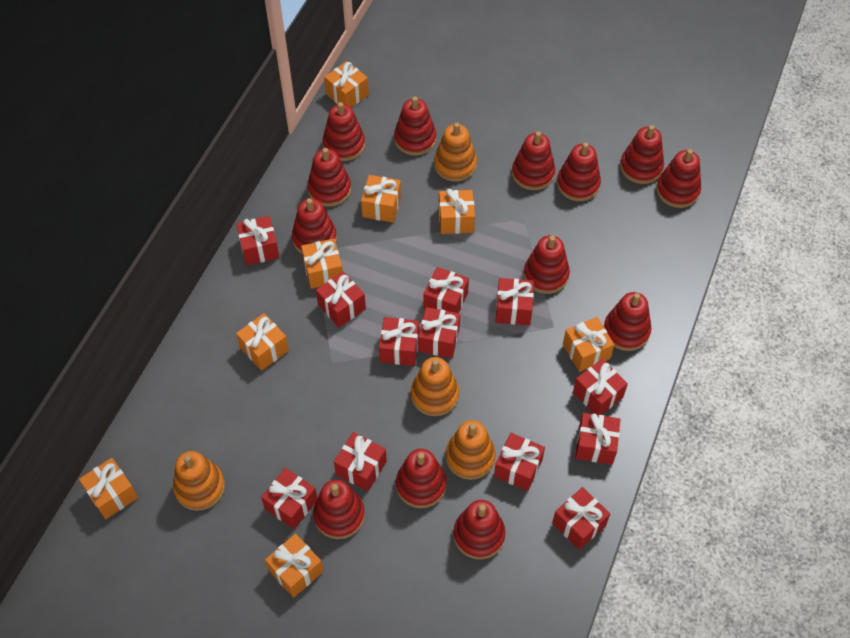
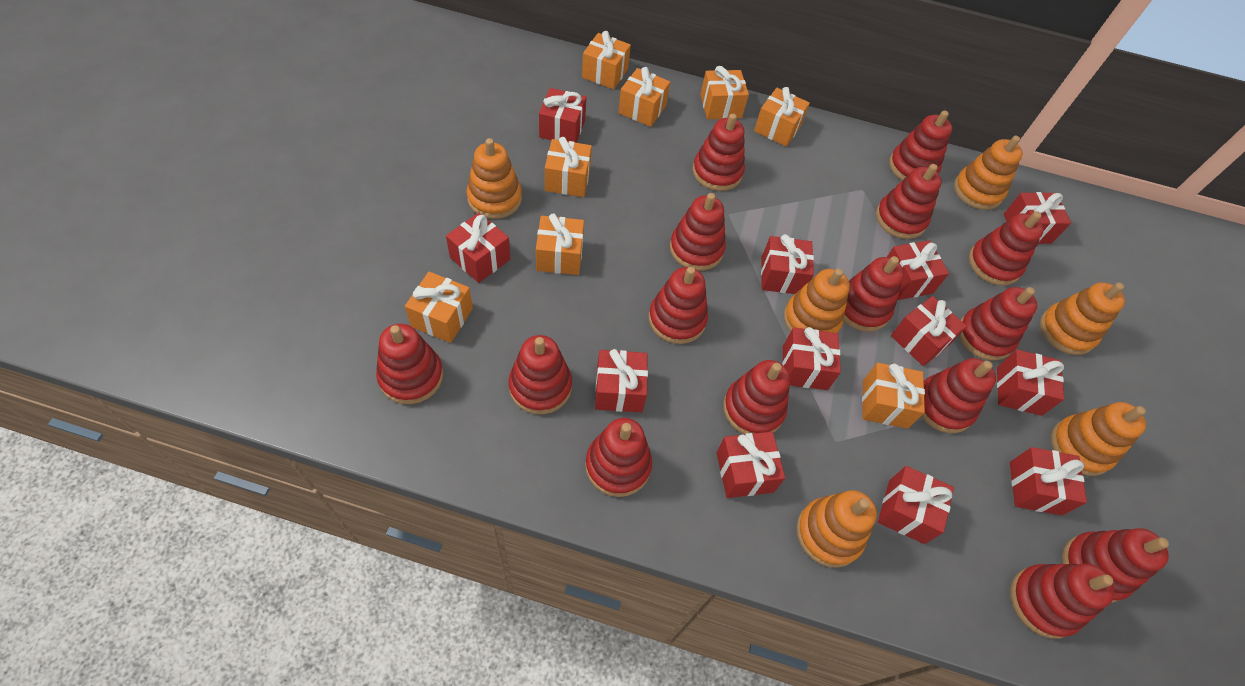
orange stacking toy: [173,451,225,511] [411,357,459,416] [434,123,477,182] [446,420,496,480] = 4 -> [466,138,522,219] [784,268,850,333] [796,490,877,568] [954,136,1023,210] [1040,282,1125,355] [1051,402,1146,476] = 6
red stacking toy: [292,198,337,254] [307,148,351,207] [313,480,365,539] [322,102,365,161] [394,96,436,155] [396,449,446,508] [453,500,506,559] [512,131,555,190] [524,235,570,294] [557,142,601,201] [604,292,651,351] [620,125,664,184] [656,149,701,208] = 13 -> [376,324,443,404] [508,335,572,414] [585,418,652,497] [649,267,708,344] [670,193,726,271] [693,113,745,191] [723,360,790,434] [843,256,904,332] [876,164,942,239] [889,110,952,181] [921,358,996,433] [959,287,1037,361] [969,211,1044,286] [1010,564,1115,639] [1062,528,1169,603] = 15

